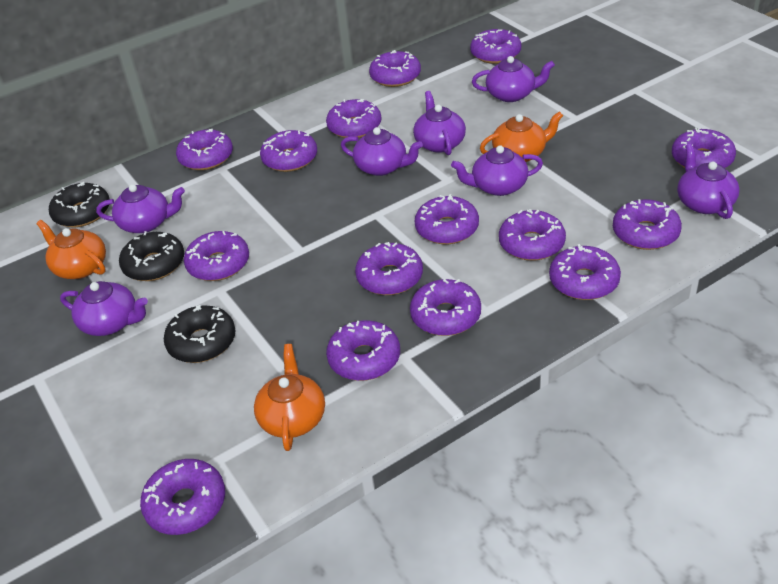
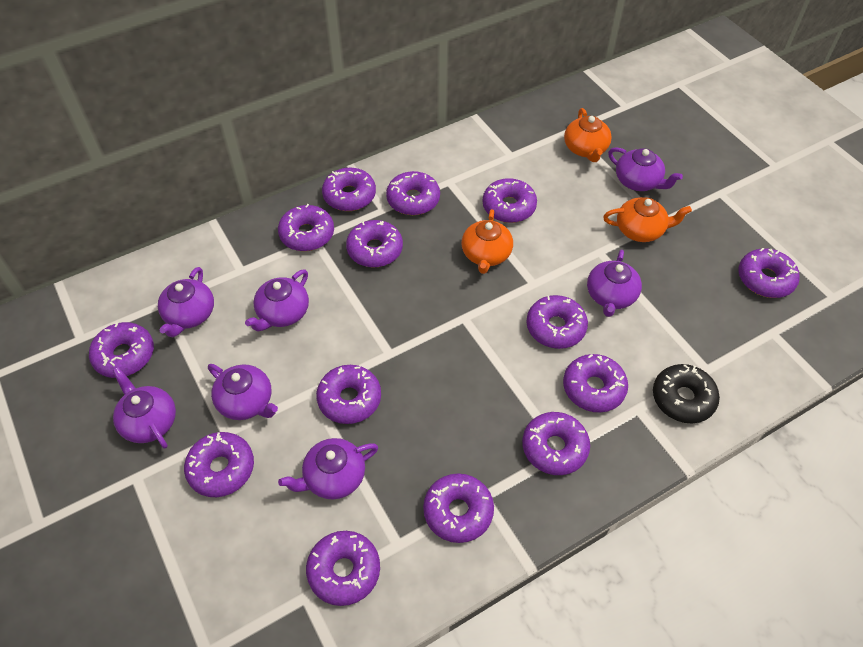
black donut: [49,182,110,227] [119,231,184,281] [164,305,235,363] = 3 -> [653,364,720,423] = 1
purple donut: [140,459,225,535] [176,129,233,170] [184,231,249,281] [260,130,317,172] [326,99,381,138] [326,320,400,381] [355,242,423,295] [369,50,421,87] [410,279,481,336] [415,194,479,244] [470,29,521,64] [499,209,566,261] [549,244,621,300] [613,199,682,250] [672,127,736,168] = 15 -> [89,322,154,378] [184,432,254,497] [278,204,334,251] [306,531,380,606] [316,365,381,424] [322,168,376,211] [346,220,403,267] [386,171,440,215] [423,473,494,543] [483,178,537,223] [522,412,590,475] [527,295,588,349] [563,354,628,413] [739,248,800,298] = 14

